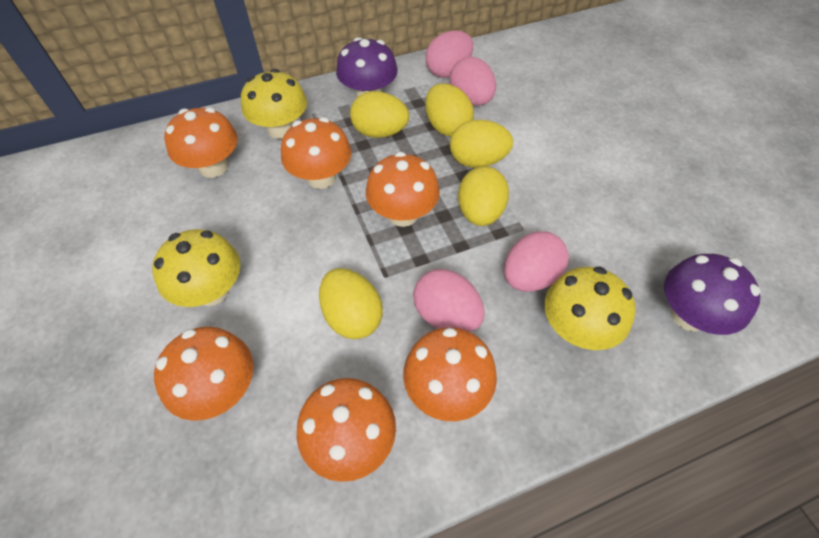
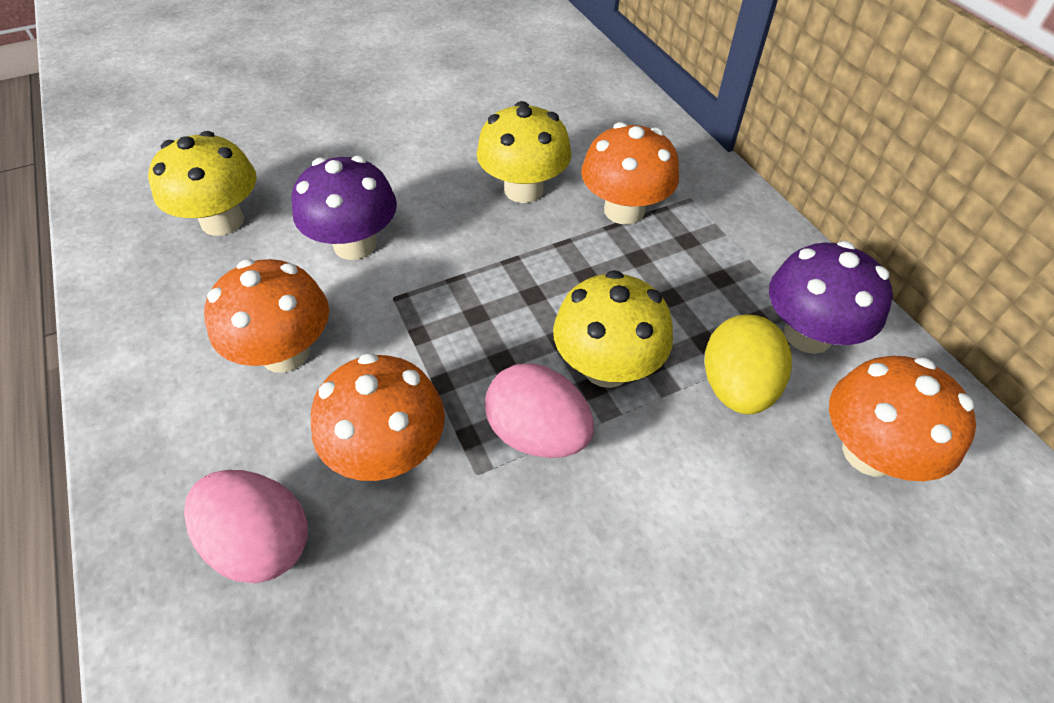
orange mushroom: [154,327,254,421] [164,107,238,178] [281,117,351,189] [297,378,396,482] [366,152,440,227] [403,327,497,421] = 6 -> [204,259,329,373] [311,353,445,481] [581,122,679,225] [829,356,976,481] = 4
pink egg: [413,269,485,332] [426,31,473,78] [450,57,496,106] [504,231,569,292] = 4 -> [184,470,308,583] [485,363,594,458] = 2
yellow egg: [319,268,383,339] [350,91,409,138] [425,83,474,137] [450,120,513,168] [458,166,509,226] = 5 -> [705,314,792,415] = 1

